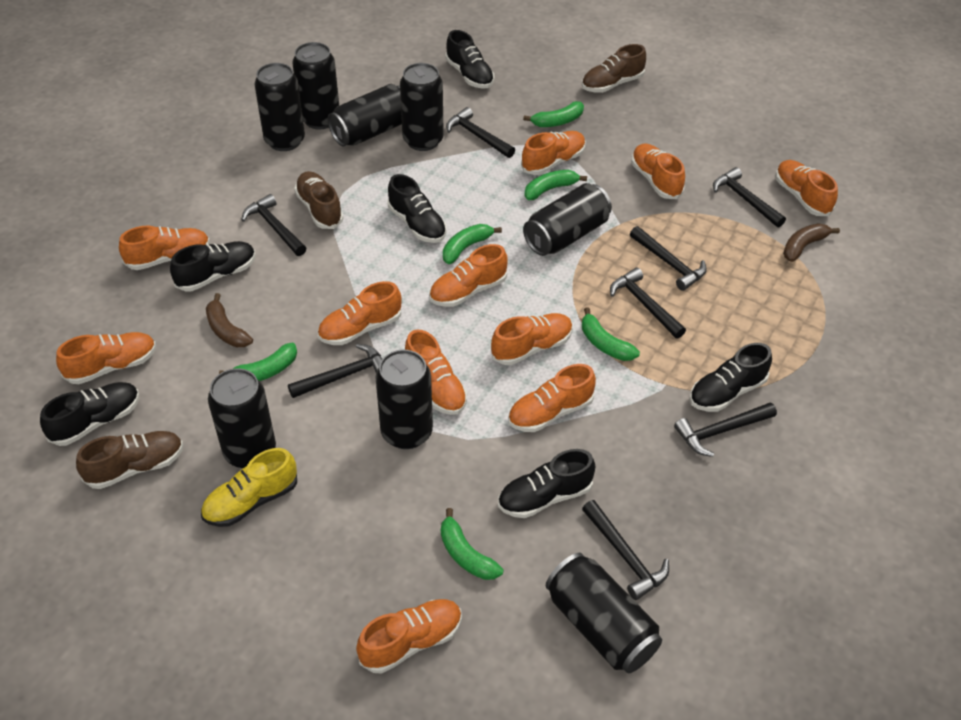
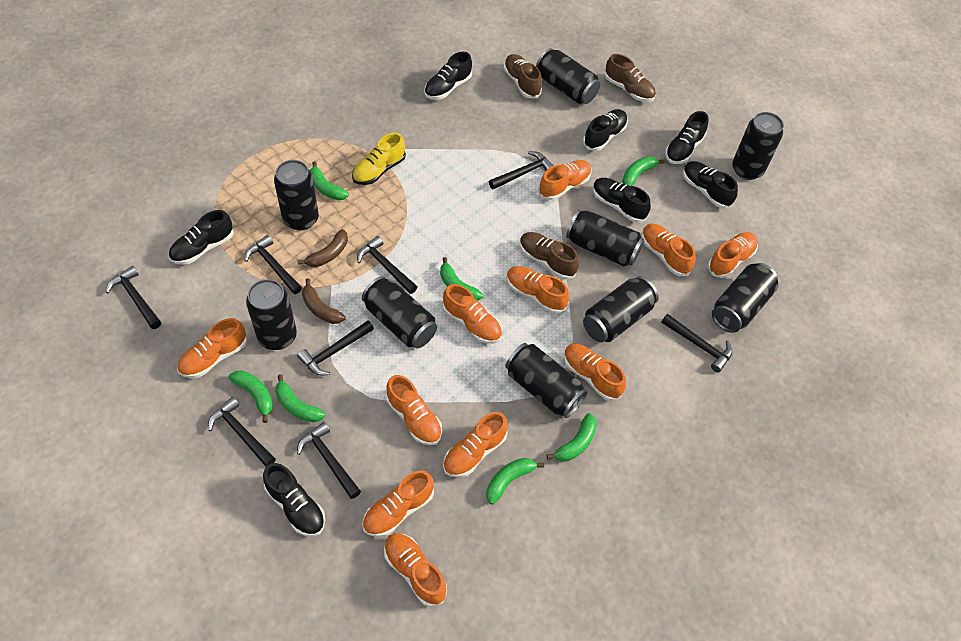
black can: [208,368,276,468] [254,63,305,151] [292,42,339,129] [328,84,402,147] [376,350,433,449] [400,63,444,151] [523,183,612,256] [546,553,662,673] = 8 -> [246,279,297,350] [274,160,319,231] [362,276,437,348] [505,343,588,418] [536,48,600,104] [566,210,644,266] [583,276,659,342] [712,263,778,333] [732,112,784,180] = 9
black shoe: [40,382,140,446] [170,241,256,291] [388,174,447,243] [445,30,494,89] [498,449,596,518] [689,343,772,412] = 6 -> [169,210,234,265] [263,463,325,537] [424,52,472,100] [583,109,628,151] [593,178,651,223] [665,111,709,164] [683,161,738,209] = 7
green banana: [219,343,297,381] [441,508,504,580] [443,224,502,264] [523,101,584,127] [524,170,587,200] [582,307,640,361] = 6 -> [229,371,273,423] [275,374,325,422] [310,161,349,200] [440,257,483,301] [486,458,544,505] [547,413,597,461] [622,156,665,186] = 7

